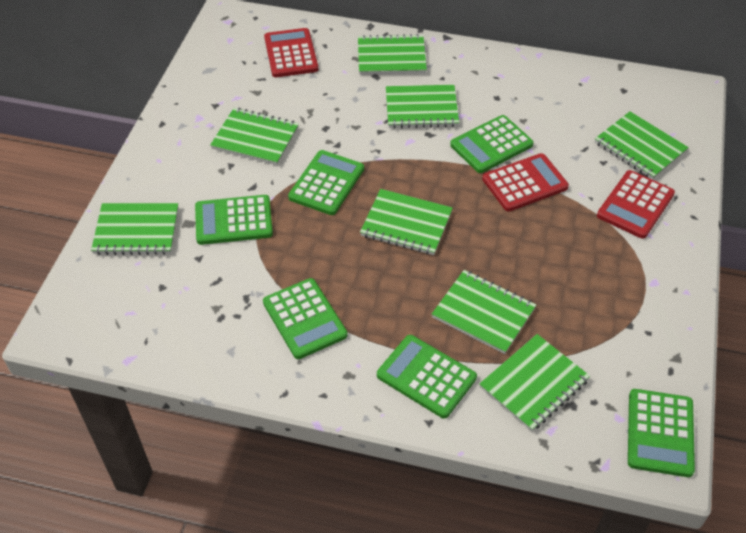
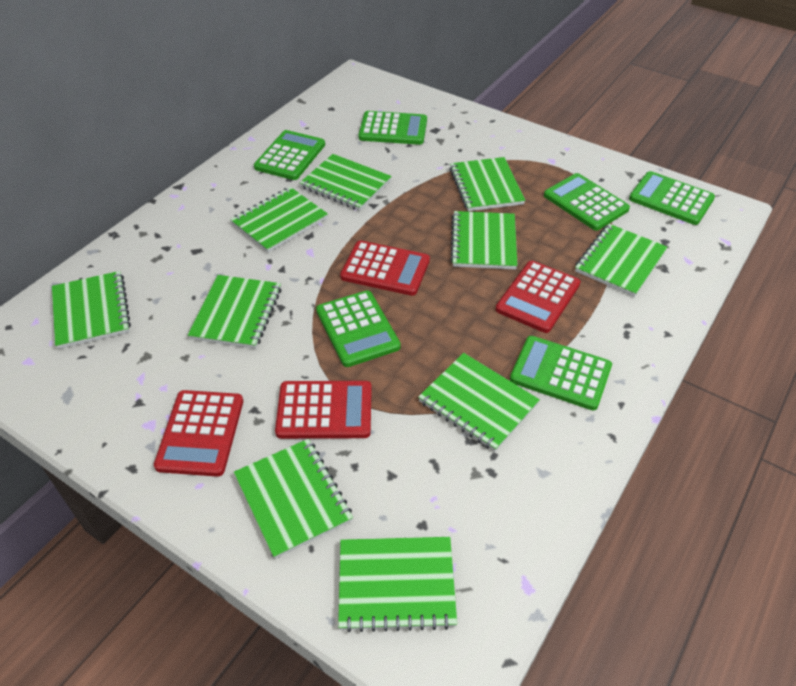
green notebook: [91,203,179,255] [210,108,299,165] [358,34,427,75] [360,189,453,255] [386,85,459,129] [432,270,536,354] [479,334,590,432] [595,112,689,180] = 8 -> [52,271,131,349] [188,275,281,349] [230,187,328,253] [234,439,353,559] [300,154,392,211] [338,537,457,632] [418,353,540,452] [450,157,525,211] [450,211,518,270] [575,224,667,297] = 10
red calculator: [264,28,318,77] [482,153,569,212] [597,170,675,239] = 3 -> [154,390,243,477] [275,381,372,439] [340,241,430,296] [496,261,581,333] = 4

